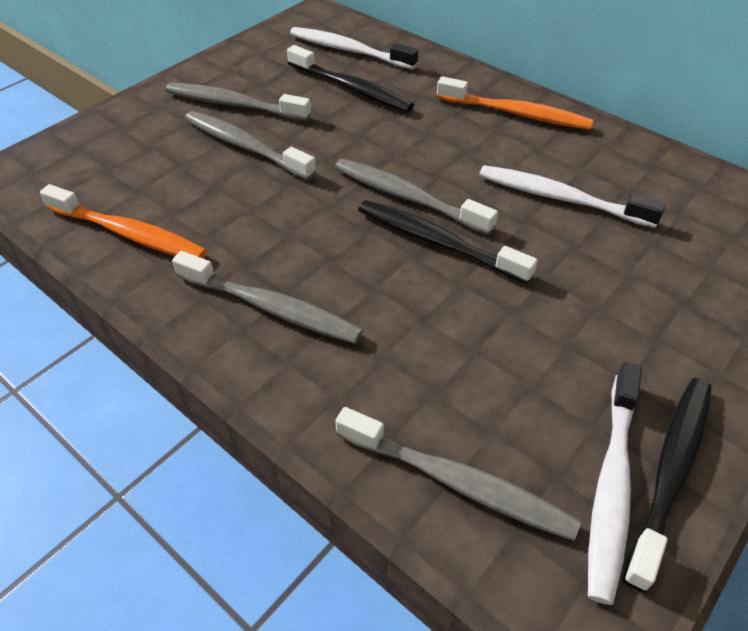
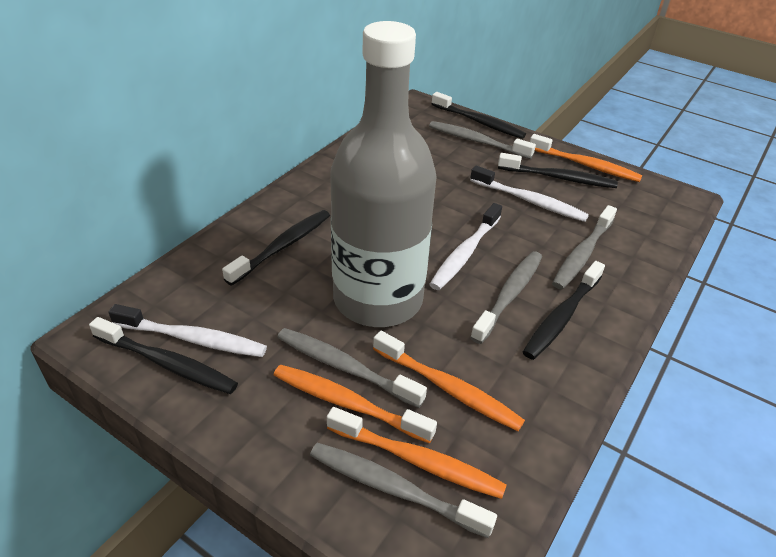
black toothbrush: [287,45,414,112] [358,200,538,284] [623,378,711,593] = 3 -> [89,317,238,394] [222,210,330,286] [432,92,526,139] [498,153,618,188] [523,261,605,360] = 5
grey bottle: none = 0 -> [330,21,437,327] = 1
orange toothbrush: [40,184,207,259] [437,76,593,130] = 2 -> [274,365,437,444] [327,407,507,499] [373,331,525,431] [530,134,643,182] = 4

